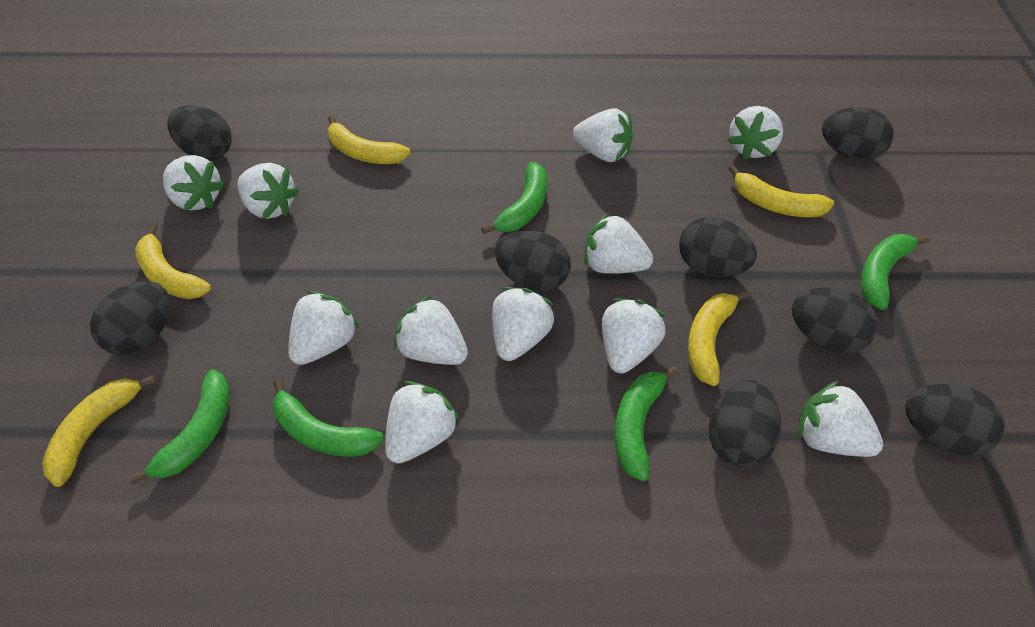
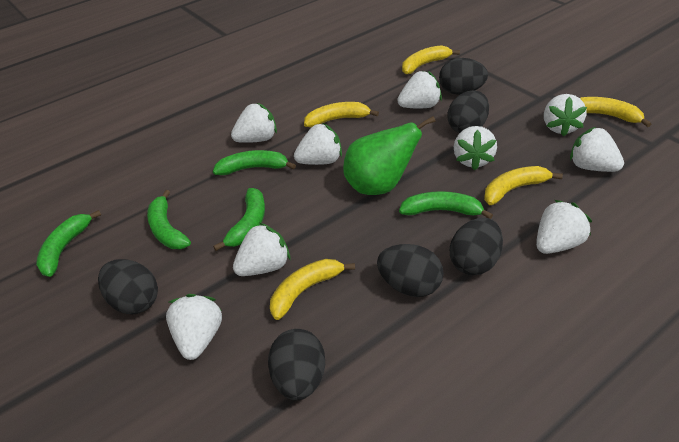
black egg: [90,281,170,355] [168,105,232,160] [495,231,571,292] [679,217,757,277] [709,380,781,467] [792,287,877,354] [822,107,894,161] [905,384,1005,456] = 8 -> [98,259,158,314] [268,329,325,400] [377,244,444,297] [439,58,488,95] [448,90,489,133] [450,218,503,275] = 6
green pear: none = 0 -> [343,116,436,195] = 1
white strawberry: [163,155,225,211] [237,163,299,219] [288,291,360,365] [385,381,460,464] [394,295,468,365] [492,287,554,361] [573,108,633,162] [584,213,653,274] [602,298,666,373] [727,106,783,160] [798,381,883,457] = 11 -> [166,294,222,360] [231,103,277,143] [233,223,290,276] [294,123,342,165] [397,71,442,109] [454,126,497,170] [536,200,592,254] [544,94,587,137] [570,127,624,172] = 9

